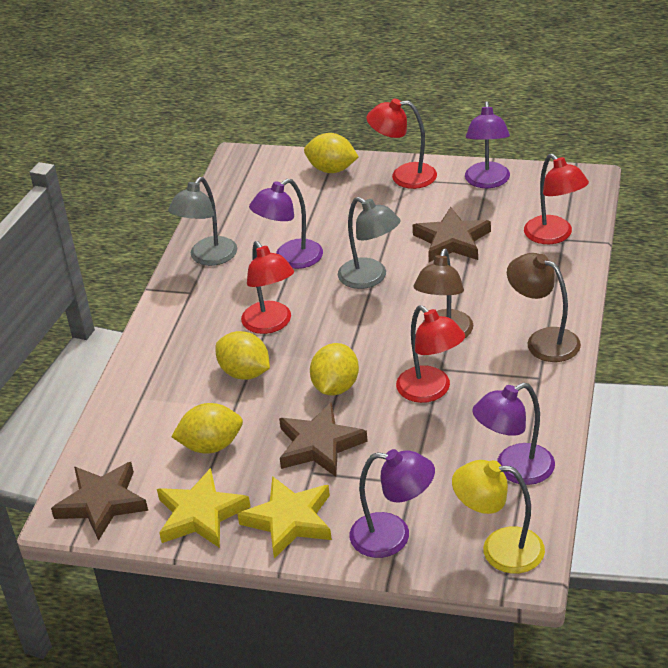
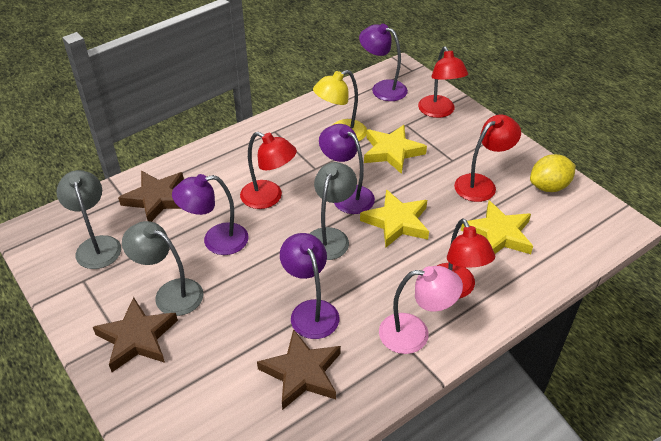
brown lamp: [413,249,473,338] [507,253,581,362] = 2 -> none = 0
grey lamp: [168,177,237,266] [338,197,401,289] = 2 -> [56,170,121,269] [122,221,203,316] [309,162,357,260] = 3
pink lamp: none = 0 -> [379,266,463,354] = 1
yellow lemon: [171,403,243,453] [215,331,270,380] [304,133,359,173] [310,343,359,396] = 4 -> [530,154,576,192] = 1
yellow star: [157,468,251,548] [237,476,332,559] = 2 -> [360,189,429,248] [364,125,427,174] [461,201,533,254] = 3

